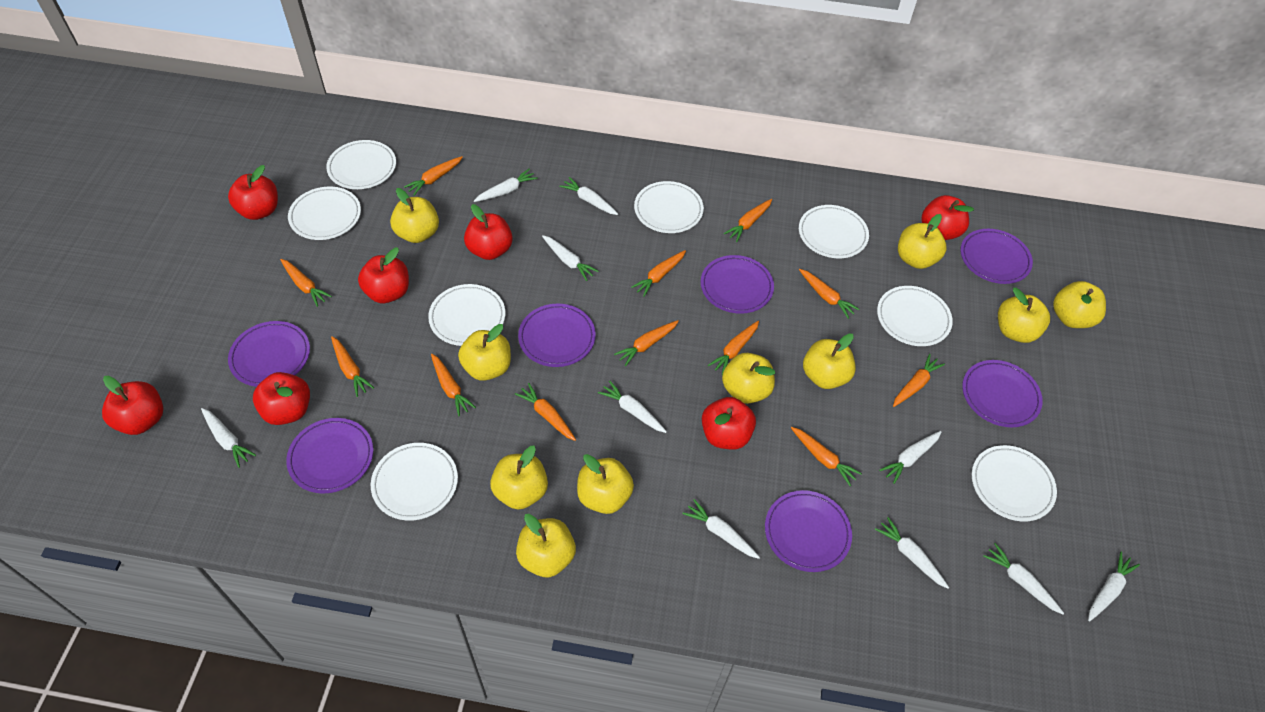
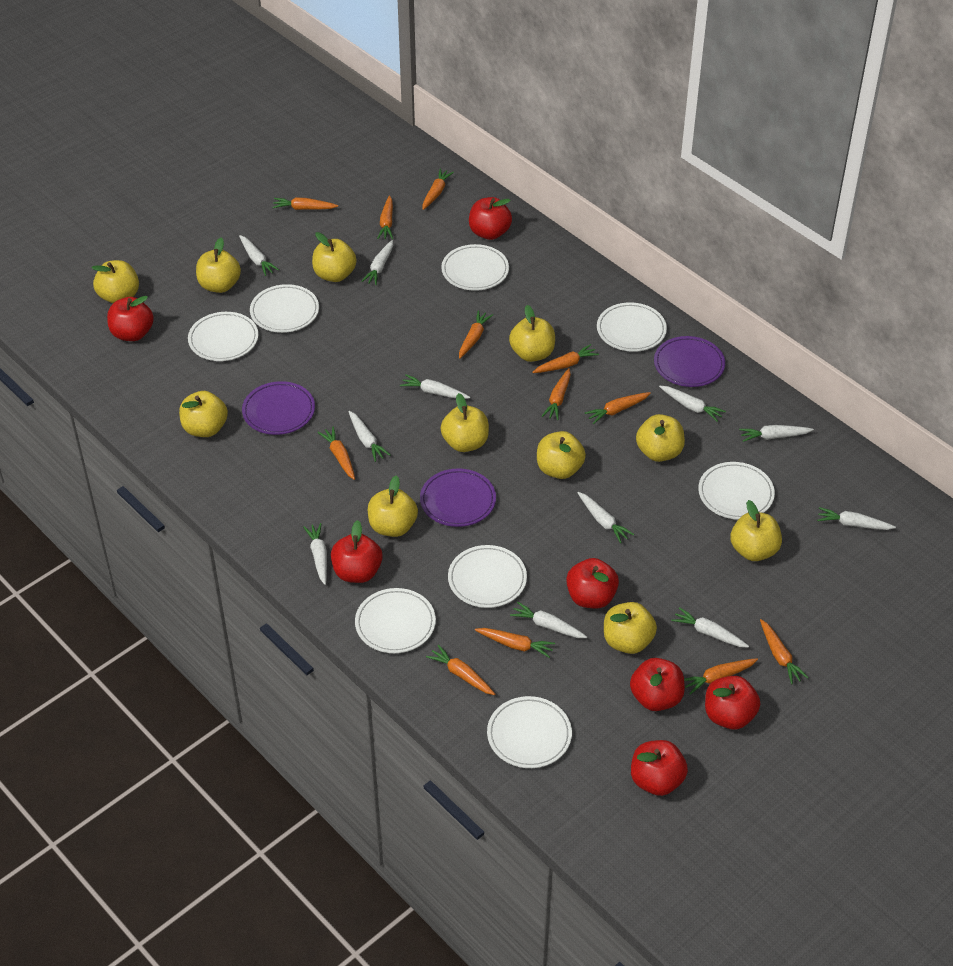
purple plate: [228,321,310,387] [286,418,373,493] [518,304,596,367] [701,255,774,314] [765,490,852,572] [960,229,1033,284] [962,360,1043,427] = 7 -> [242,381,315,435] [420,468,496,527] [654,336,725,387] = 3
white carrot: [201,408,256,468] [474,169,538,202] [542,235,599,281] [559,177,618,215] [598,381,667,433] [682,499,760,559] [875,517,949,589] [879,431,941,484] [983,543,1064,614] [1088,551,1140,621] = 10 -> [239,235,279,276] [303,523,327,585] [348,411,390,462] [361,240,393,285] [400,374,470,399] [510,602,587,638] [578,492,634,543] [659,386,726,422] [671,607,749,648] [739,425,814,442] [817,507,896,530] = 11
yellow apple: [390,188,439,243] [458,324,511,381] [490,446,548,510] [516,514,576,577] [577,454,634,514] [722,353,775,404] [803,333,856,389] [898,214,947,269] [998,288,1050,343] [1053,281,1106,328] = 10 -> [92,260,139,303] [179,391,228,437] [196,238,241,293] [312,232,357,282] [368,475,418,537] [441,393,489,452] [509,305,555,362] [537,431,586,479] [604,602,657,654] [636,414,685,462] [730,500,782,561] = 11

